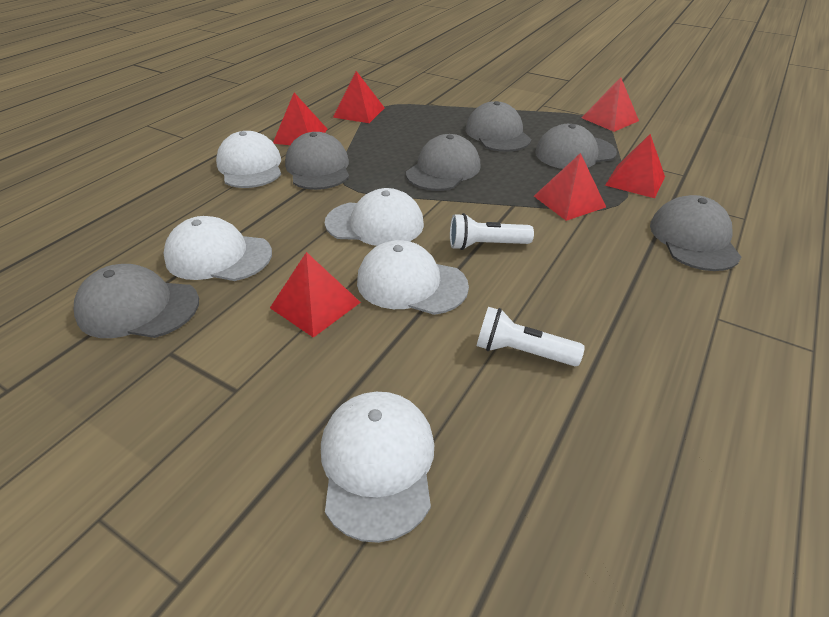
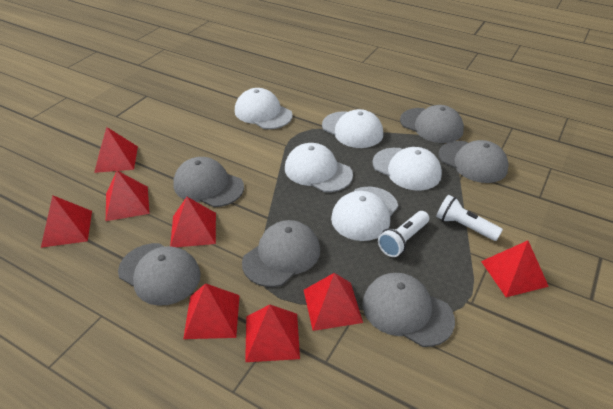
red pyramid: [270,252,361,338] [273,93,327,145] [333,71,385,123] [534,153,606,221] [582,77,639,132] [605,134,665,198] = 6 -> [41,195,92,248] [94,127,138,173] [106,171,149,221] [170,197,216,247] [183,283,240,339] [245,304,300,362] [304,273,363,331] [481,240,549,297] = 8

